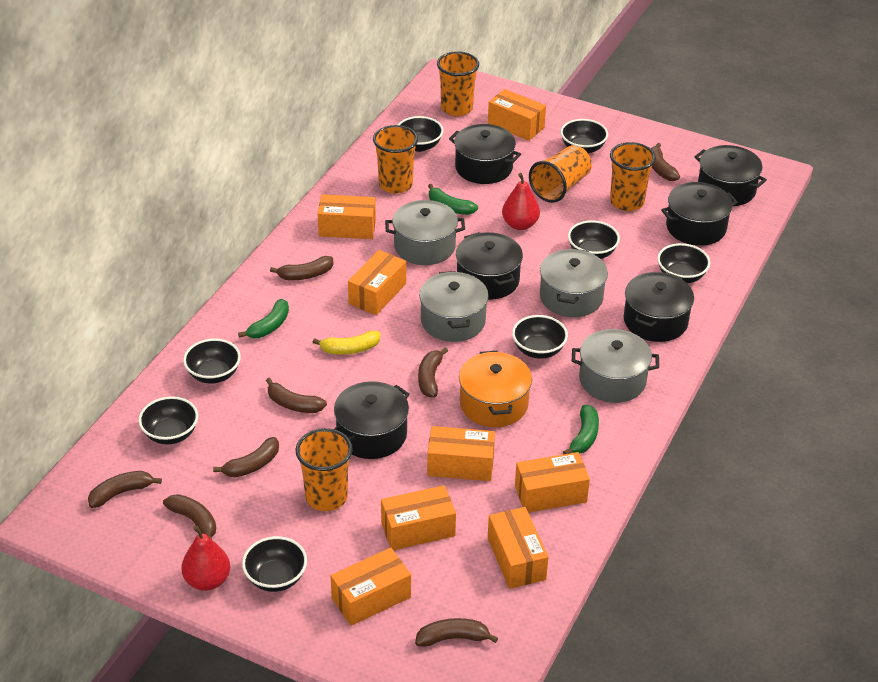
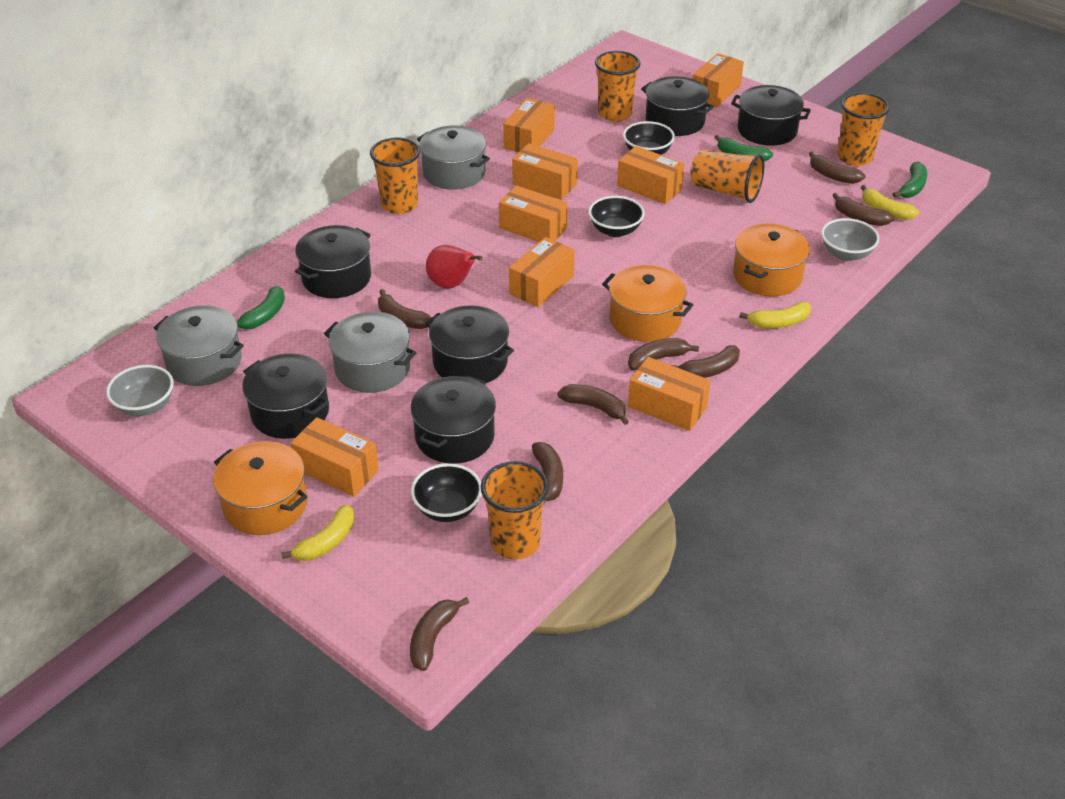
black bowl: [138,396,198,444] [183,338,241,384] [242,536,307,592] [398,116,444,152] [512,315,568,359] [560,119,608,154] [568,220,620,259] [657,243,710,283] = 8 -> [411,463,482,522] [589,196,645,237] [623,121,675,155] = 3
grey bowl: none = 0 -> [106,365,173,416] [821,218,879,261] = 2
grey pot: [385,200,465,265] [419,271,489,342] [540,248,608,317] [572,329,659,403] = 4 -> [154,305,244,386] [324,312,416,393] [417,125,490,189] = 3
orange pot: [459,351,532,427] = 1 -> [213,441,308,535] [602,265,693,342] [733,224,810,297] = 3
red pear: [181,526,230,591] [502,173,540,230] = 2 -> [426,245,483,289] = 1
yellow banana: [313,330,381,355] = 1 -> [281,504,355,561] [739,302,811,328] [861,185,919,220] = 3

